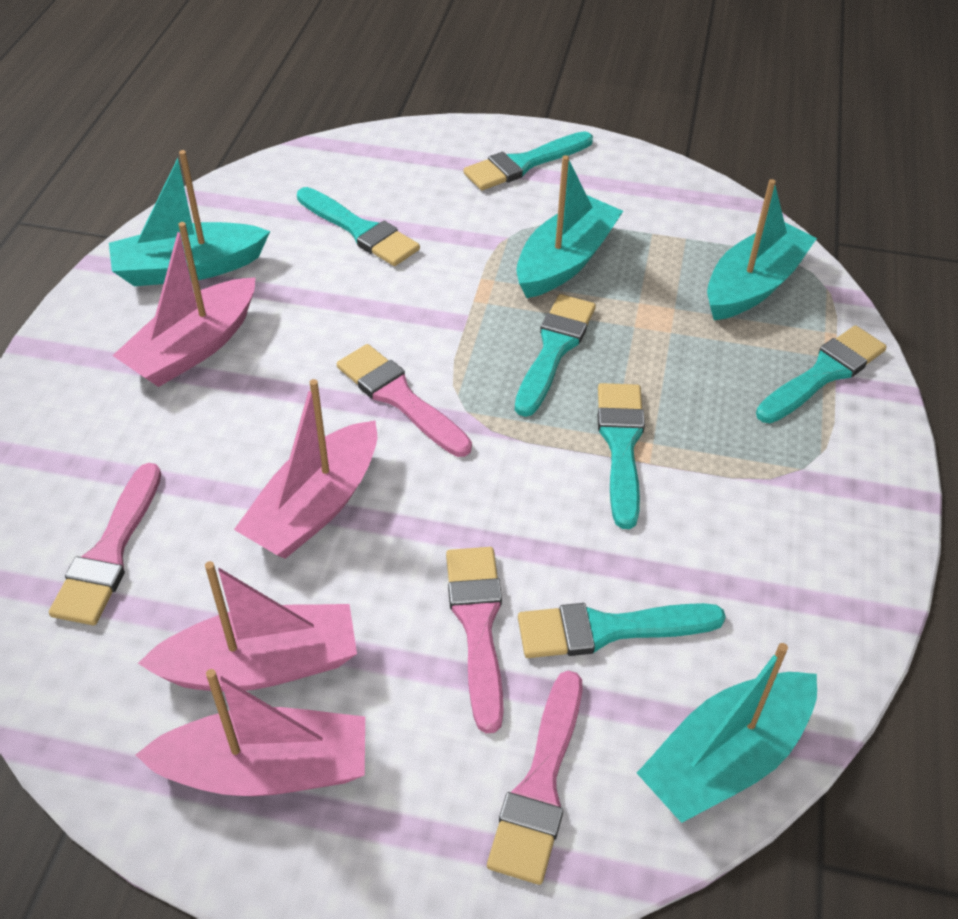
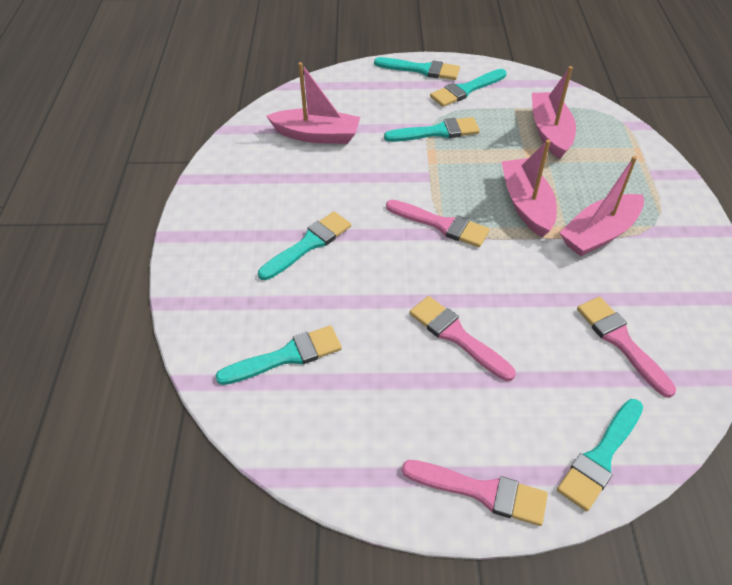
turquoise boat: [109,150,270,286] [516,155,623,298] [637,643,817,823] [707,179,817,320] = 4 -> none = 0

